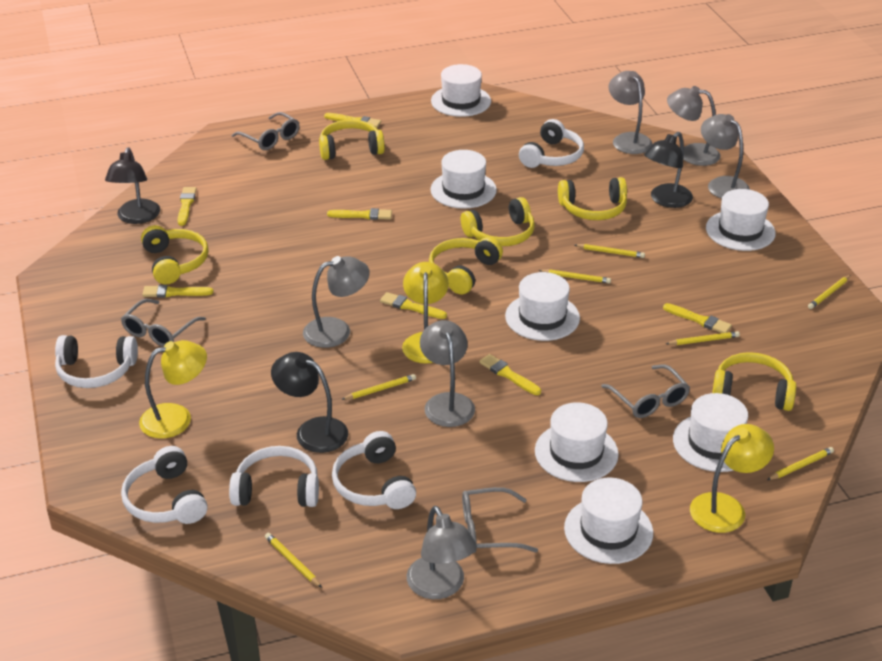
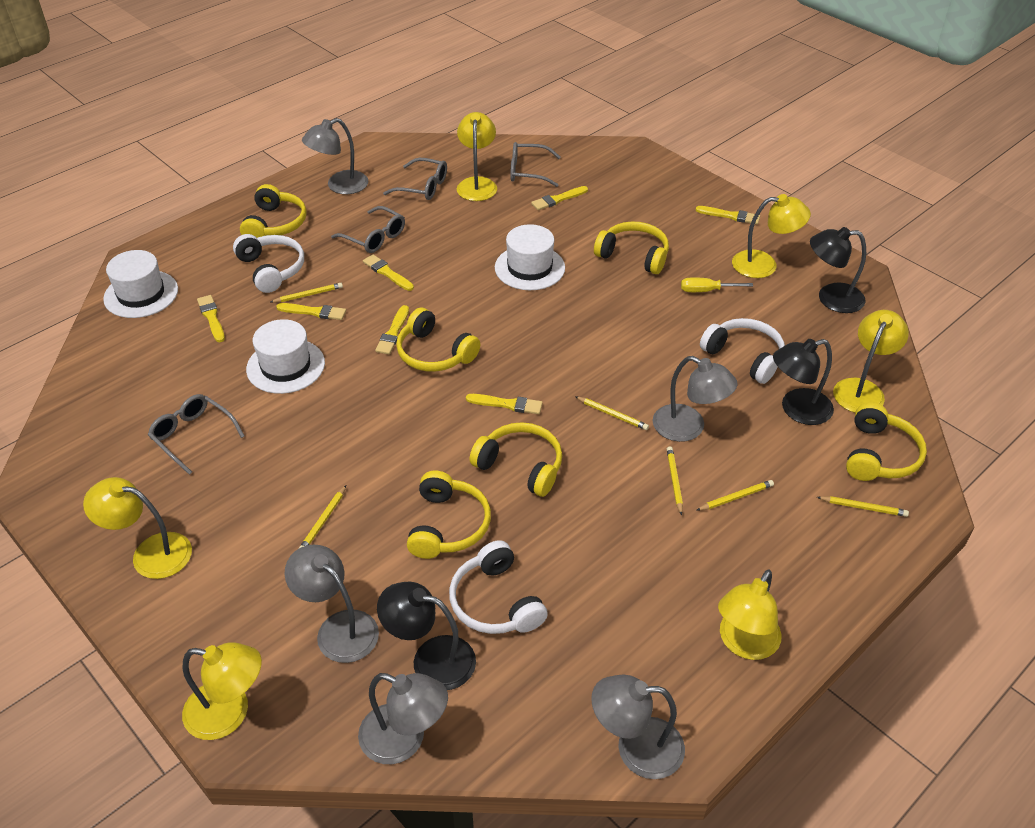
grey lamp: [303,256,370,348] [407,506,477,599] [420,320,475,427] [608,71,652,154] [667,86,720,166] [701,114,750,199] = 6 -> [284,545,379,663] [302,118,368,194] [358,673,448,764] [591,675,685,779] [653,356,738,442] = 5
white hat: [430,150,497,209] [431,64,491,117] [505,272,580,341] [535,402,619,482] [564,478,653,564] [673,393,748,472] [706,189,776,251] = 7 -> [103,250,178,318] [246,319,325,394] [495,224,565,290] = 3
white headphones: [55,335,138,388] [121,446,207,524] [229,446,319,507] [332,431,416,509] [519,119,584,168] = 5 -> [233,234,304,293] [449,540,548,634] [700,318,785,384] = 3
yellow lamp: [139,340,207,439] [402,262,449,364] [690,424,774,533] = 3 -> [83,477,192,579] [182,642,262,740] [457,112,497,201] [718,570,781,660] [732,194,811,278] [833,310,909,413] = 6
yellow pencil: [265,533,322,588] [341,374,416,400] [539,269,611,283] [575,244,645,258] [666,331,740,345] [767,447,834,480] [808,275,851,309] = 7 -> [271,283,343,303] [299,485,346,548] [575,396,649,430] [667,446,683,516] [697,480,774,510] [817,496,909,517] = 6
yellow screwdriver: none = 0 -> [681,278,753,292] = 1

